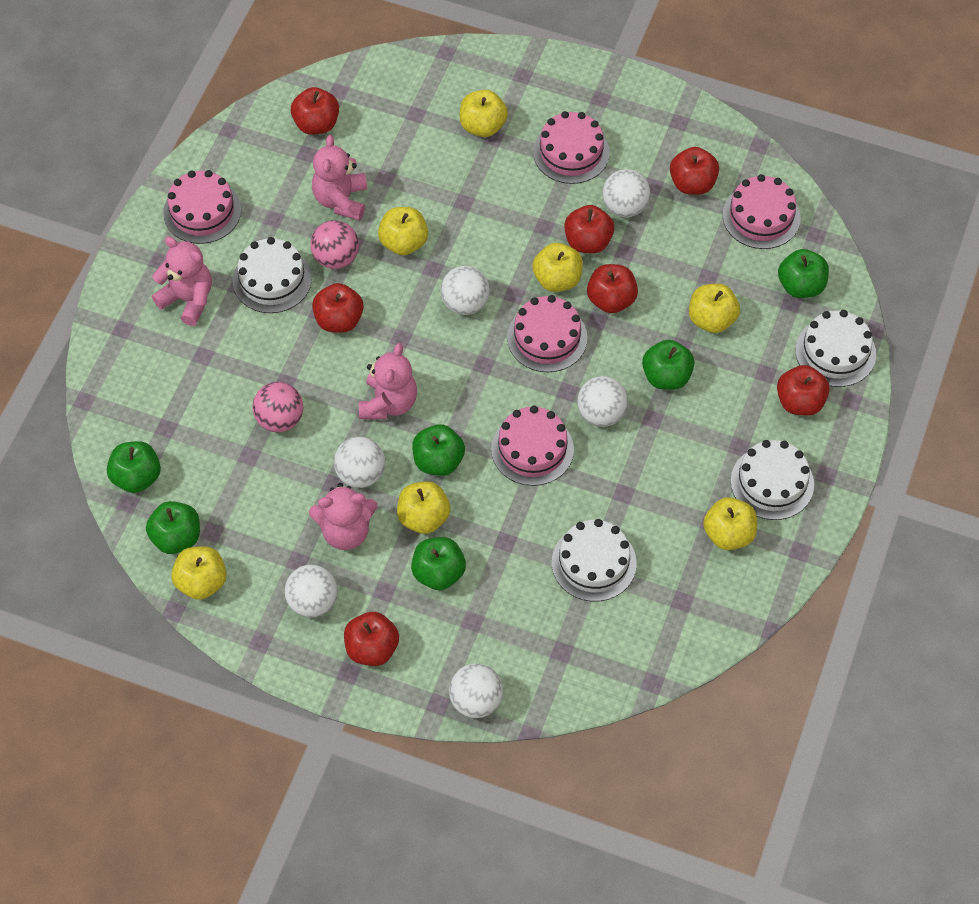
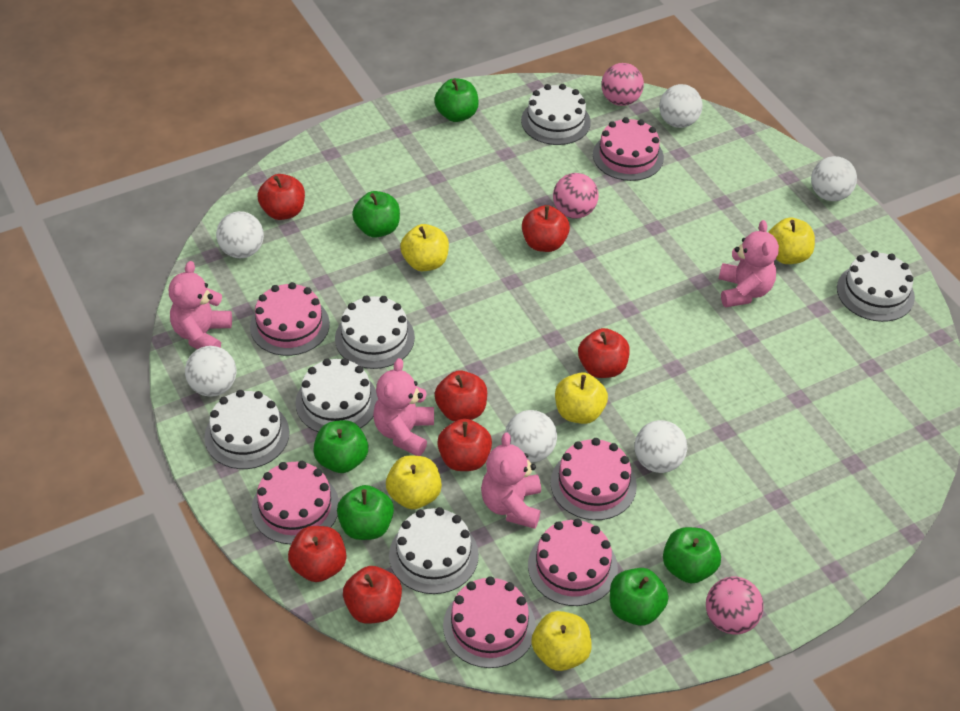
pink ball: [253,382,303,432] [310,220,359,269] = 2 -> [553,173,598,219] [601,63,644,106] [706,577,764,634] = 3
pink cake: [163,170,241,244] [491,406,574,486] [507,295,587,372] [533,111,610,184] [723,174,801,249] = 5 -> [250,282,330,356] [252,461,339,544] [443,576,536,668] [528,519,618,606] [550,438,637,520] [593,117,664,181] = 6
white cake: [233,237,312,313] [552,519,637,602] [731,440,814,520] [795,310,876,387] = 4 -> [204,390,289,469] [295,358,378,432] [335,295,415,369] [389,507,479,594] [521,84,591,145] [837,251,915,322] = 6
yellow apple: [171,546,227,600] [378,207,428,255] [397,482,451,534] [460,90,508,137] [532,243,583,292] [689,284,740,333] [703,497,757,550] = 7 -> [386,455,442,509] [400,224,449,271] [531,611,592,671] [555,372,608,424] [768,218,815,264] = 5

